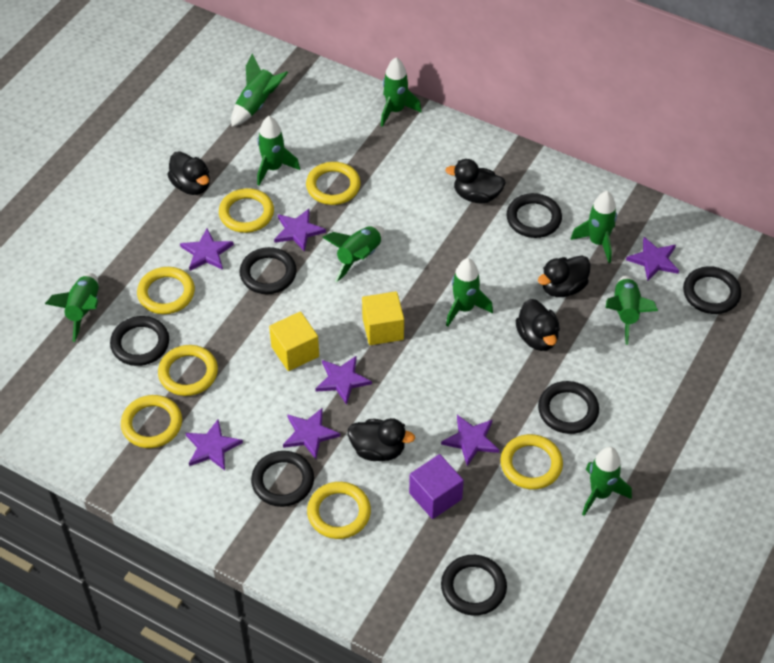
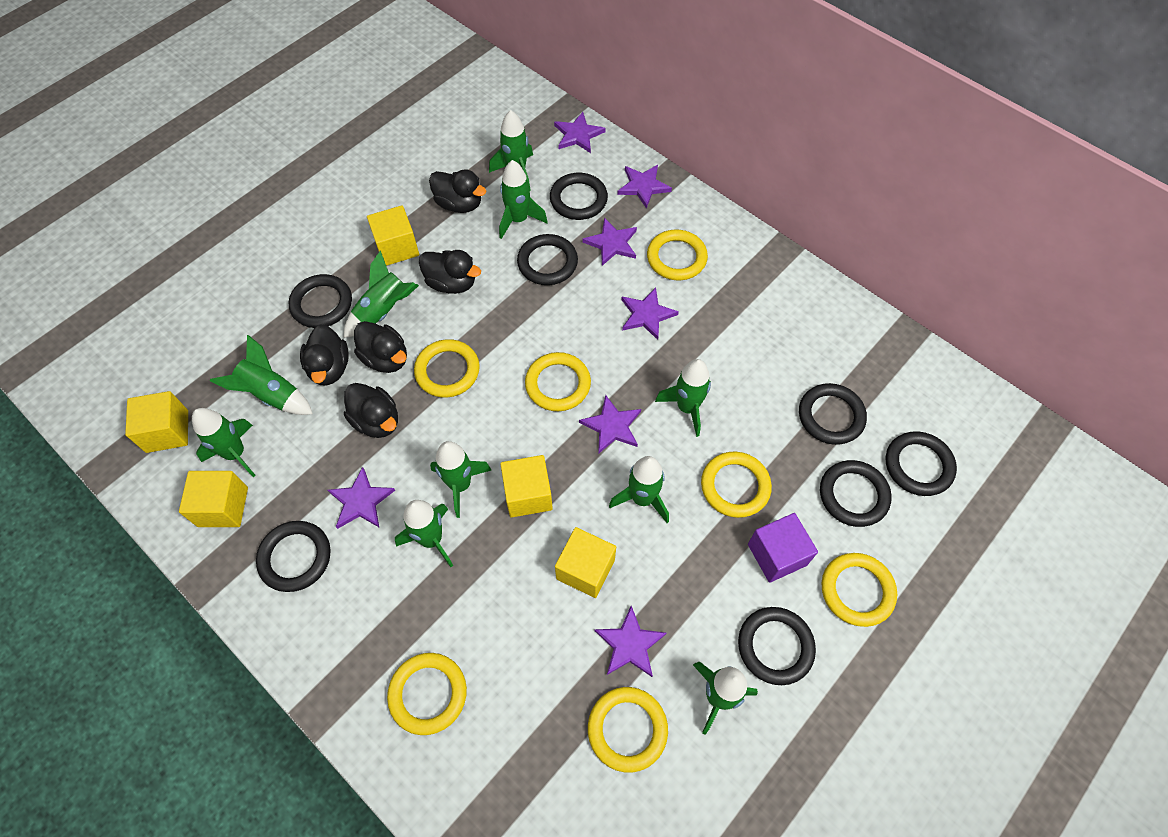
black ring: [110,316,169,366] [240,247,297,294] [251,451,314,507] [441,555,507,616] [506,193,562,238] [538,381,599,434] [683,266,741,314] = 7 -> [256,521,331,592] [289,274,352,328] [517,234,578,285] [550,173,608,220] [738,607,816,685] [799,383,867,445] [820,460,892,527] [886,431,957,496] = 8
green rocket: [45,273,99,342] [231,54,288,127] [257,116,300,186] [322,226,384,282] [381,57,422,127] [446,258,493,327] [570,191,617,263] [582,447,632,516] [606,276,658,345] = 9 -> [192,408,256,477] [210,335,313,415] [344,250,419,338] [395,500,453,567] [430,441,491,518] [489,110,533,191] [499,160,548,239] [609,456,669,523] [655,359,711,437] [693,662,758,735] = 10
yellow cube: [269,311,319,371] [362,291,404,345] = 2 -> [125,391,188,453] [179,471,248,527] [367,205,419,266] [500,455,553,518] [555,527,616,598] = 5

